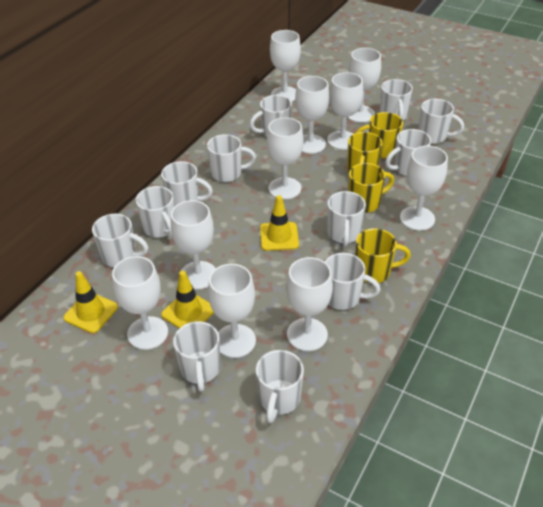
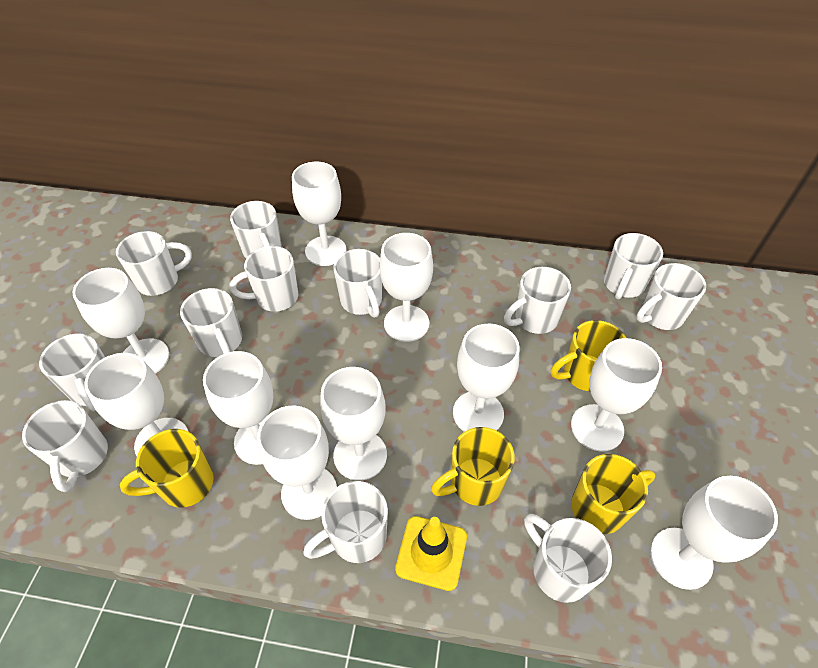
yellow traffic cone: [63,271,118,333] [161,271,214,328] [260,195,299,251] = 3 -> [395,516,467,591] = 1

